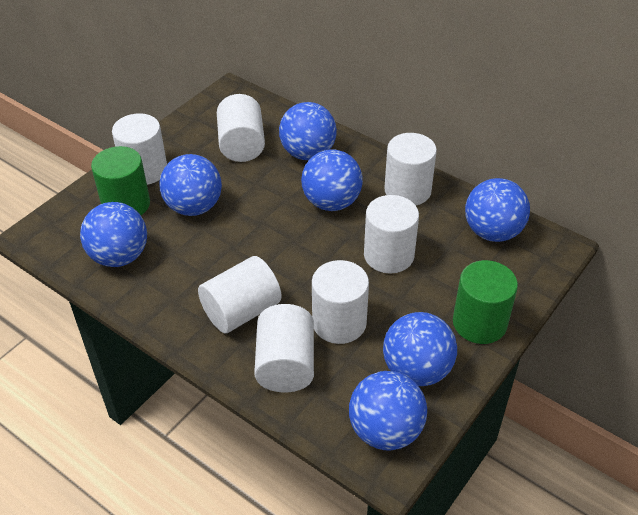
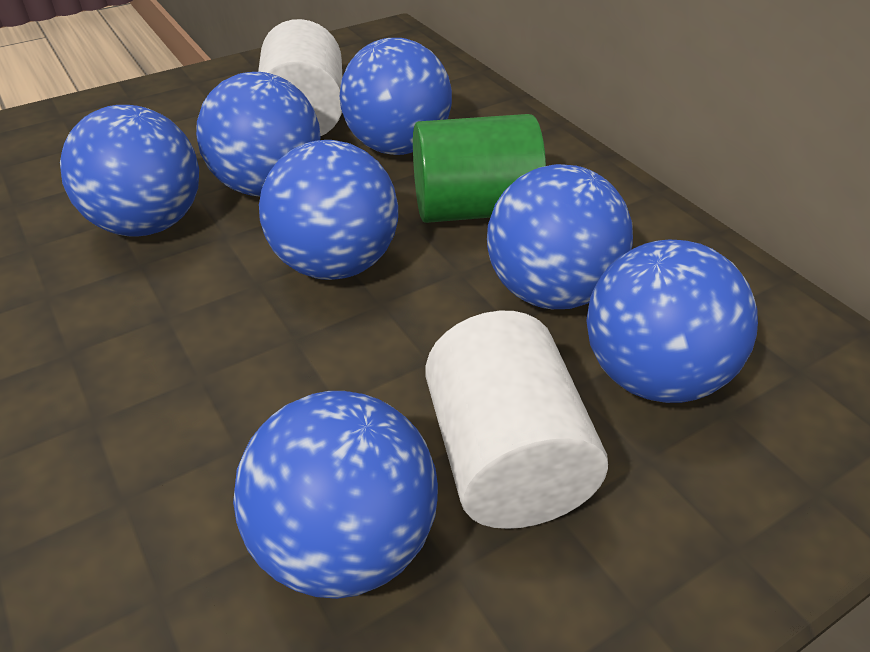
green cylinder: [91,146,150,215] [453,260,518,344] = 2 -> [413,114,546,223] = 1
white cylinder: [112,113,167,185] [198,256,282,333] [217,94,265,162] [254,304,314,392] [312,260,369,344] [364,195,419,274] [384,133,437,205] = 7 -> [258,19,342,137] [425,311,608,529] = 2

